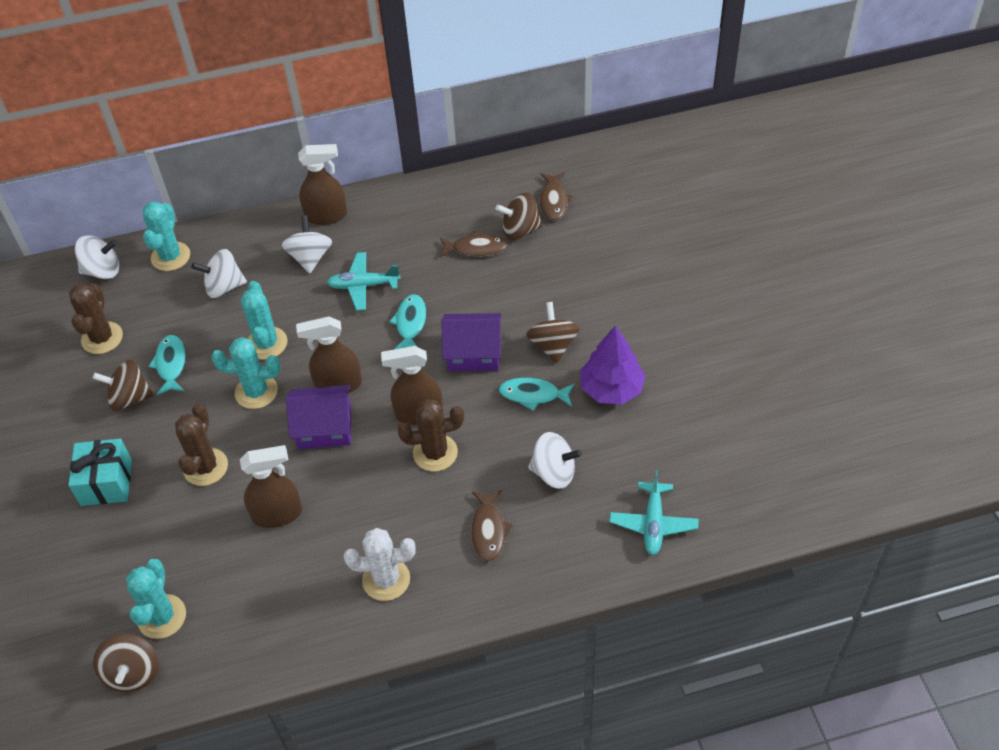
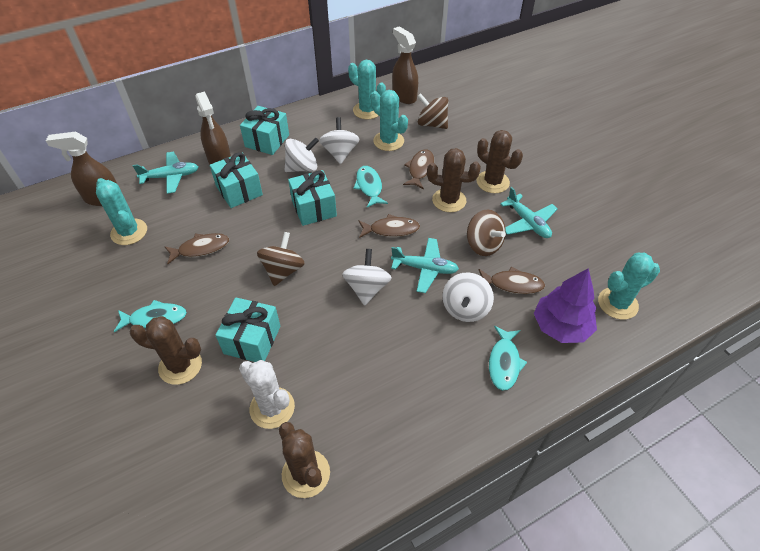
brown cactus: [69,283,123,354] [175,404,228,486] [397,399,464,472] = 3 -> [130,316,202,385] [279,422,330,498] [427,148,481,212] [477,130,523,193] = 4
brown fish: [440,231,508,257] [471,490,513,562] [540,173,574,221] = 3 -> [165,233,229,264] [359,214,420,238] [403,150,434,189] [478,266,545,294] = 4
brown spinning top: [93,359,154,411] [93,634,159,692] [495,193,543,240] [526,302,580,363] = 4 -> [257,232,305,286] [417,93,448,129] [467,210,506,256] = 3
brown spray bottle: [240,445,302,528] [296,317,362,393] [298,144,347,225] [381,346,443,425] = 4 -> [46,132,117,206] [195,92,231,164] [392,26,418,104] = 3
purple house: [286,385,351,449] [441,313,502,371] = 2 -> none = 0
turquoise gift: [68,439,132,506] = 1 -> [210,152,263,208] [215,297,280,362] [240,106,289,155] [288,170,337,226] = 4
turquoise plane: [327,252,400,311] [610,470,698,555] = 2 -> [133,152,198,194] [391,238,459,293] [500,187,558,238] = 3

